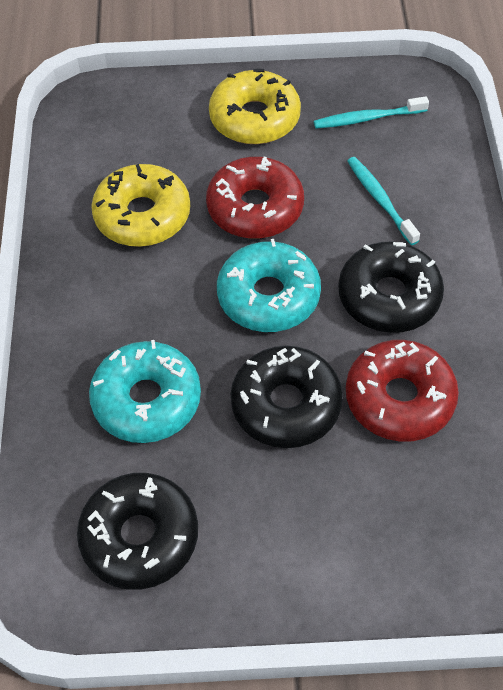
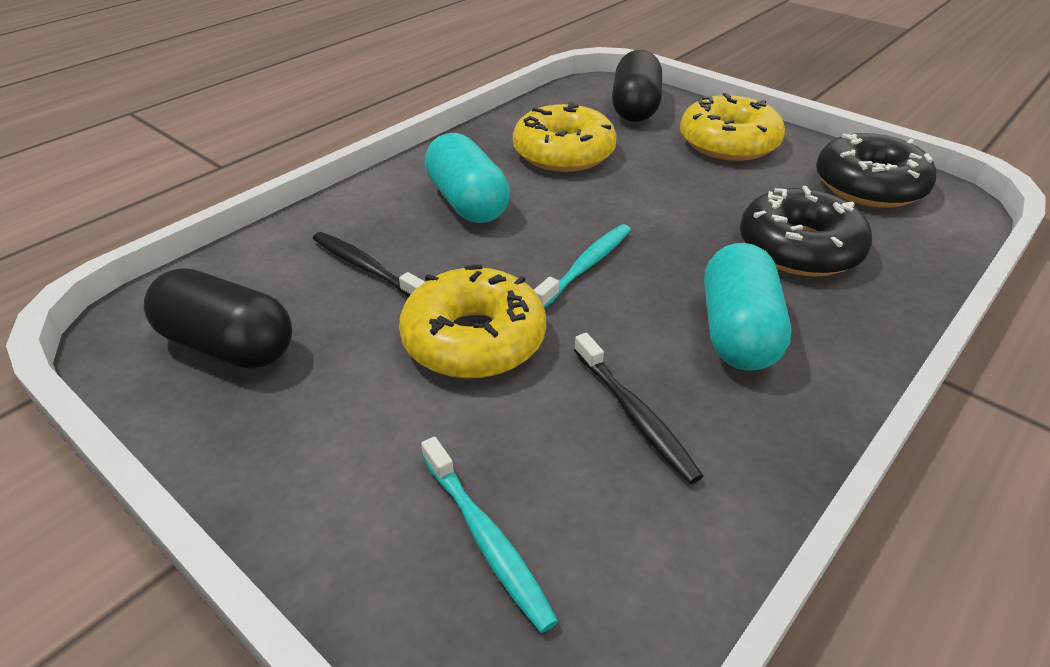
black capsule: none = 0 -> [144,268,292,369] [612,50,662,122] = 2
black donut: [77,473,198,590] [231,346,343,448] [338,242,444,333] = 3 -> [740,186,872,277] [816,133,936,208] = 2
black toothbrush: none = 0 -> [313,232,425,297] [574,333,703,484] = 2
red donut: [206,157,304,239] [346,340,459,442] = 2 -> none = 0
turquoise capsule: none = 0 -> [425,133,510,223] [704,243,791,371] = 2
turquoise donut: [89,340,201,443] [217,239,321,332] = 2 -> none = 0
yellow donut: [91,164,190,247] [209,69,301,144] = 2 -> [399,264,546,379] [513,101,617,172] [680,93,785,161] = 3

